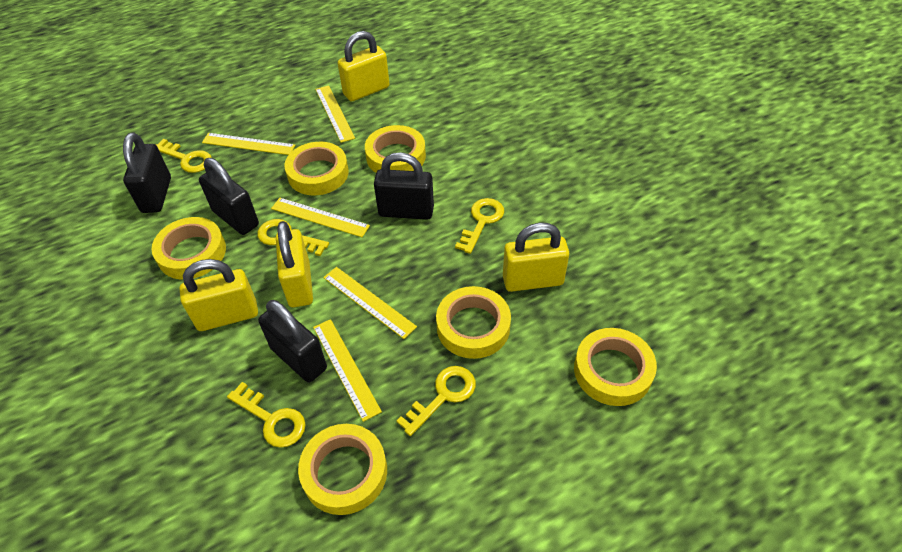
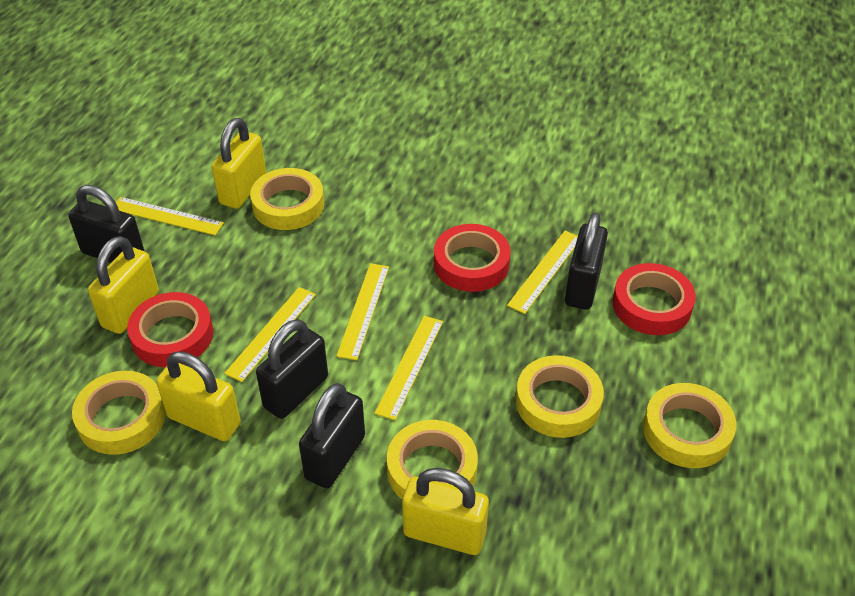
red tape: none = 0 -> [127,292,213,367] [434,224,510,292] [613,263,696,335] = 3
yellow key: [156,139,212,173] [227,382,306,448] [257,219,329,256] [396,366,476,436] [455,198,504,254] = 5 -> none = 0
yellow tape: [151,217,226,280] [284,142,349,195] [298,424,387,515] [365,125,426,173] [436,286,511,359] [574,328,657,406] = 6 -> [72,371,166,455] [250,168,324,230] [387,420,478,499] [516,355,604,438] [643,383,736,468] = 5

